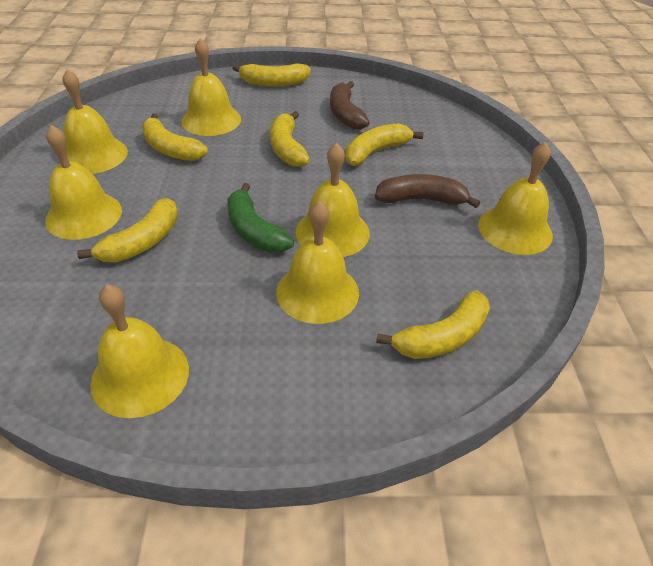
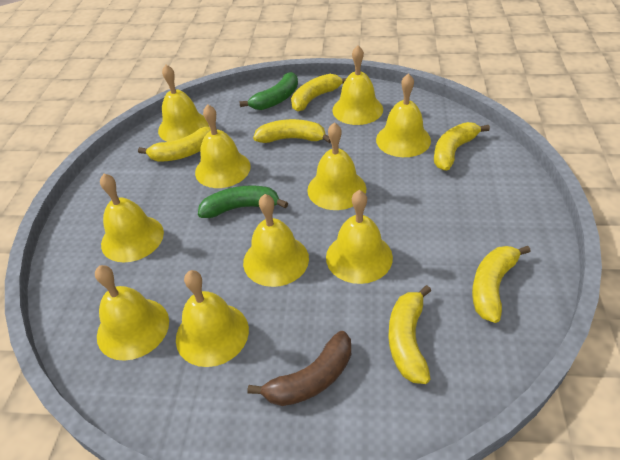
brown banana: [330,81,370,130] [375,174,480,208] = 2 -> [248,331,351,406] = 1
green banana: [227,183,294,253] = 1 -> [198,185,288,218] [240,72,298,110] = 2
yellow bell: [45,125,122,240] [62,69,128,174] [90,284,189,418] [181,38,241,136] [276,200,359,324] [295,143,370,257] [478,142,553,255] = 7 -> [95,265,169,361] [100,174,164,262] [158,65,209,142] [176,270,249,367] [195,104,251,188] [243,194,309,287] [307,122,366,210] [326,190,393,284] [332,45,383,125] [376,73,431,157] = 10

